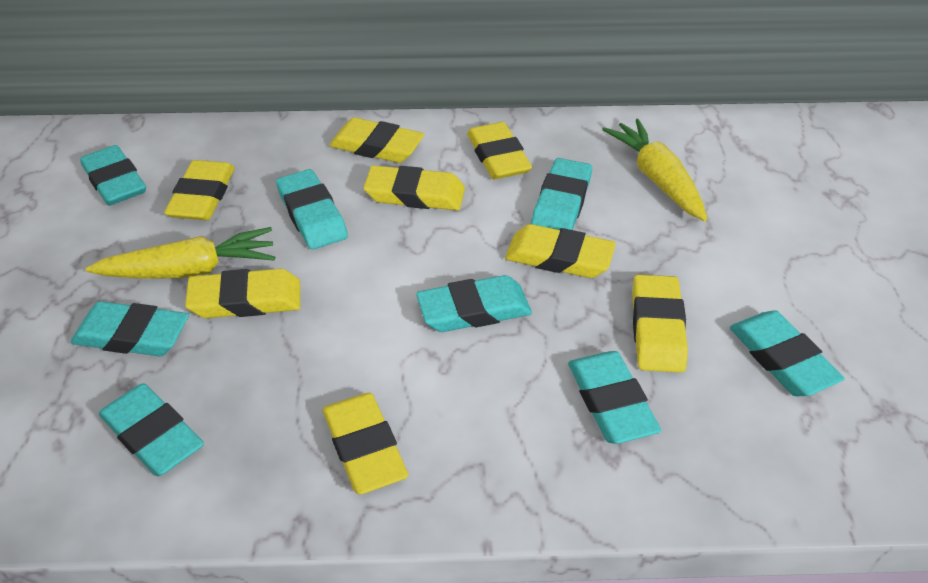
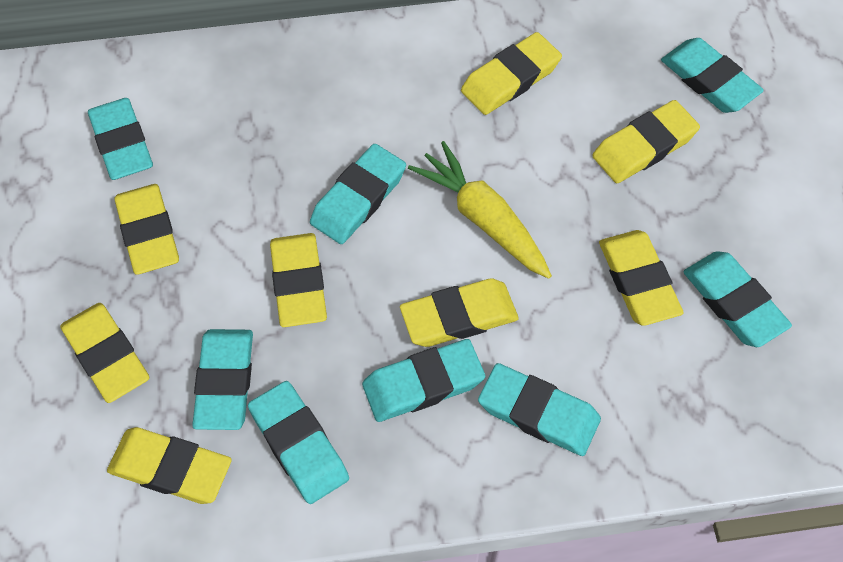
yellow carrot: [86,227,275,279] [602,119,707,221] = 2 -> [408,141,552,279] = 1

